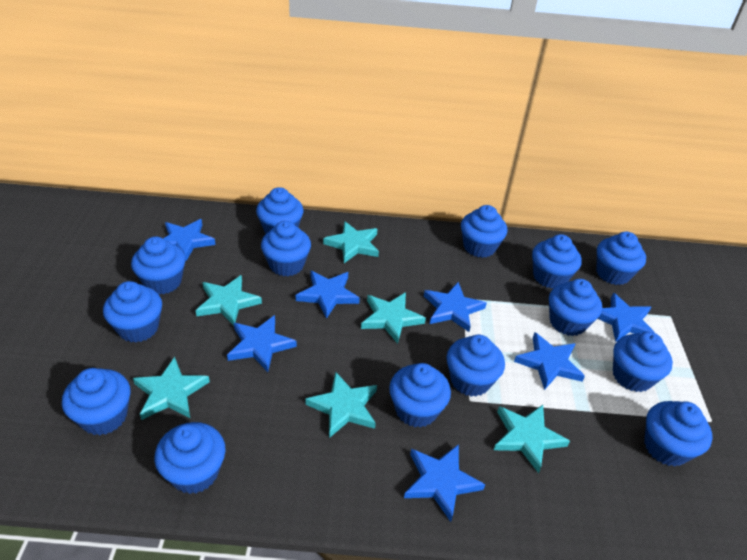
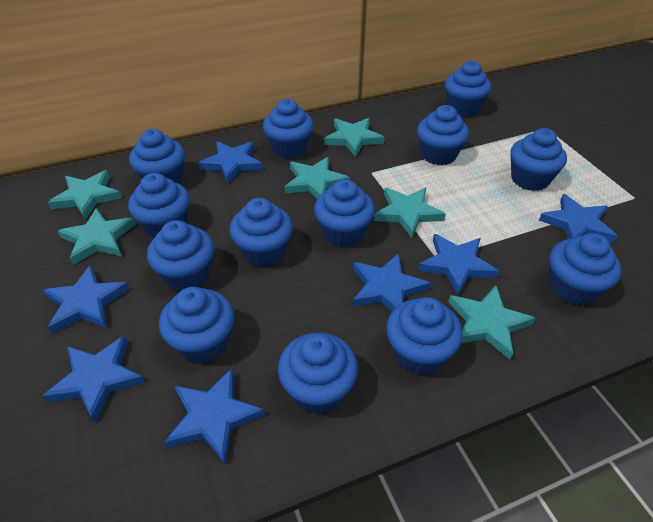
blue cupcake: [62,368,130,435] [103,281,162,342] [131,237,186,294] [154,422,226,494] [256,187,303,234] [261,221,311,276] [389,363,451,428] [447,335,505,397] [461,205,507,258] [532,234,581,288] [549,279,602,336] [597,232,646,285] [613,332,673,392] [644,401,712,467] = 14 -> [128,173,190,238] [129,129,185,184] [147,220,214,291] [159,287,234,364] [229,198,293,267] [263,99,314,159] [278,333,358,414] [314,179,375,247] [386,297,463,375] [417,105,469,165] [445,60,491,117] [510,128,567,191] [549,233,622,306] = 13

